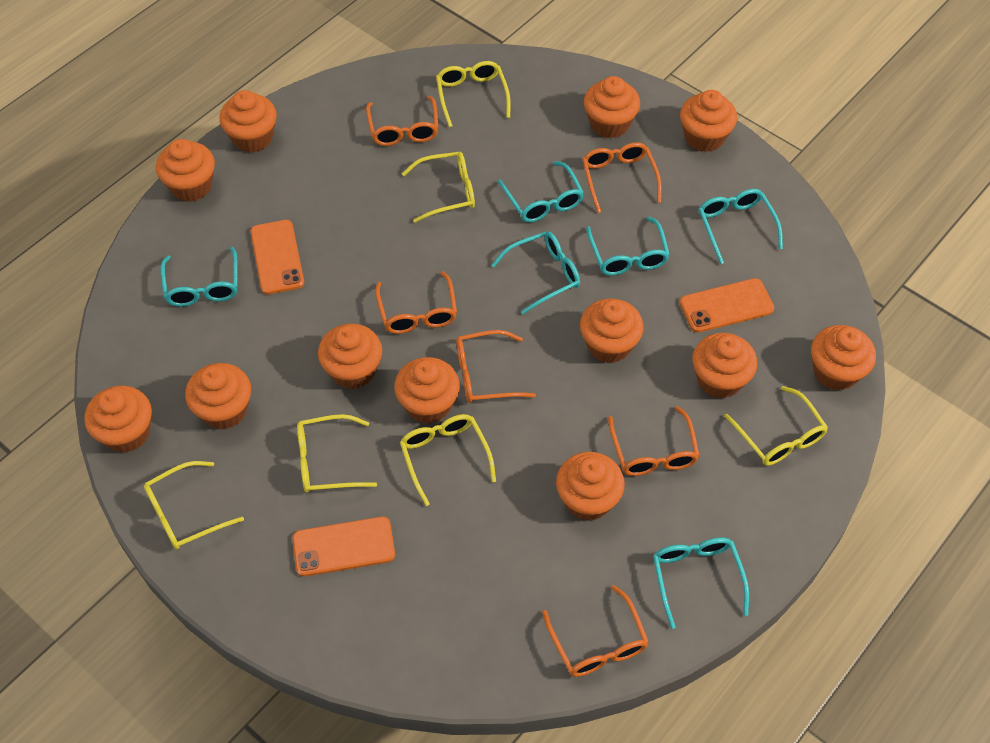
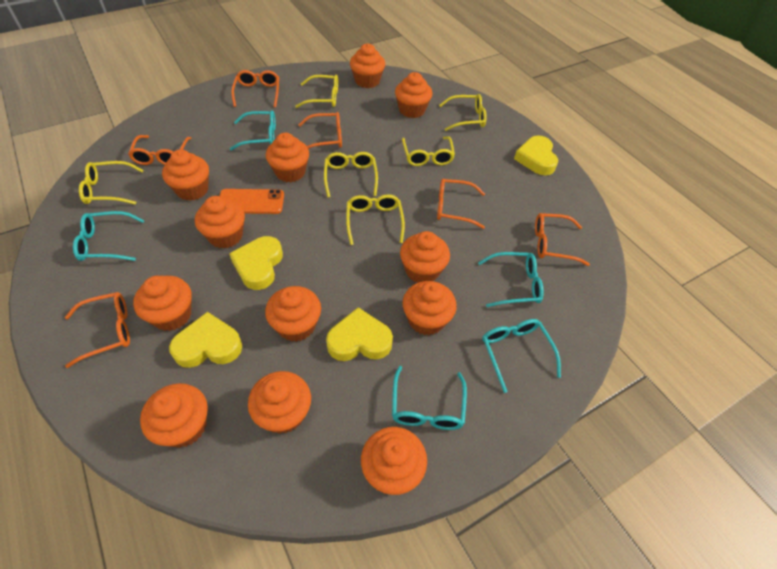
orange phone: [250,220,304,294] [293,516,395,577] [680,278,774,333] = 3 -> [219,189,284,214] = 1
turquoise glasses: [160,247,238,307] [492,231,580,314] [498,161,584,222] [586,217,670,276] [653,537,749,629] [699,189,783,264] = 6 -> [73,211,145,261] [230,110,276,151] [392,366,467,430] [478,252,544,307] [482,319,561,393] = 5
yellow heart: none = 0 -> [169,312,242,368] [229,236,283,290] [326,307,393,361] [514,135,558,175] = 4

